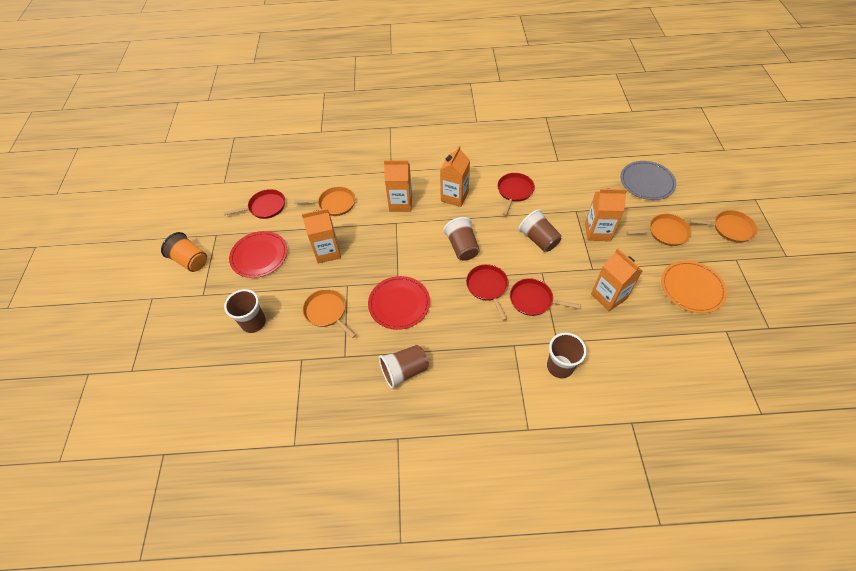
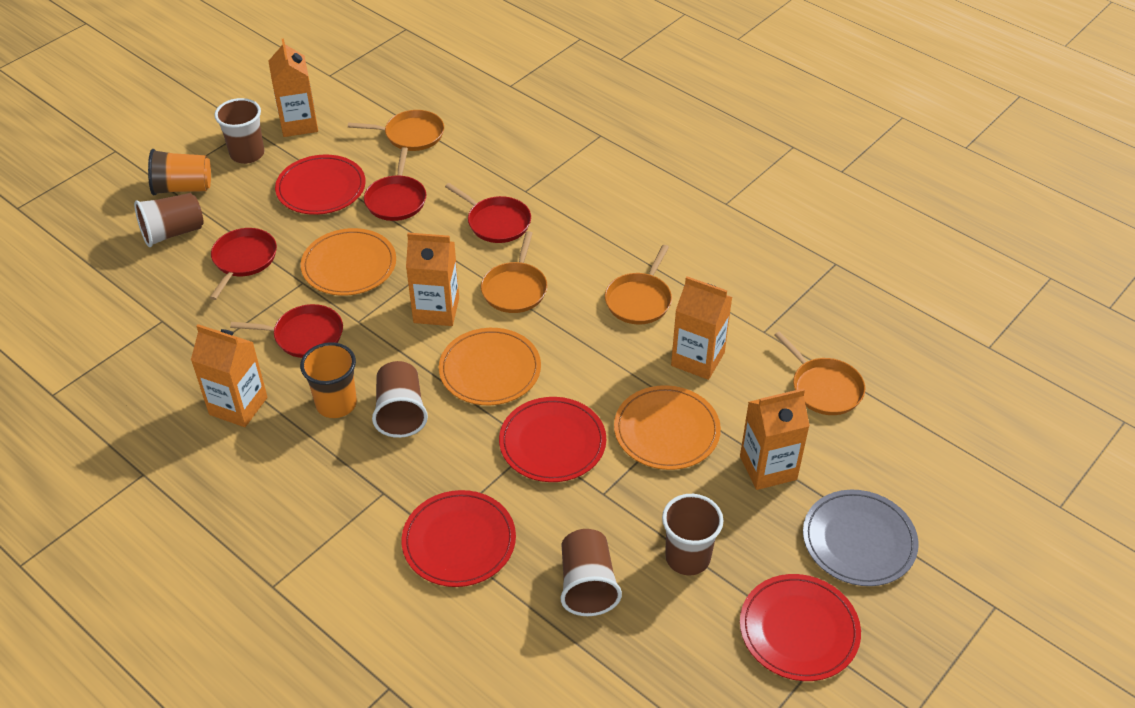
orange cup: [161,232,207,272] = 1 -> [148,149,211,195] [300,342,357,418] = 2
orange plate: [661,261,727,313] = 1 -> [301,228,396,296] [439,328,541,405] [614,385,721,470] = 3
red plate: [229,231,287,278] [368,276,430,330] = 2 -> [275,155,366,215] [401,490,516,587] [499,397,606,482] [740,574,861,681] = 4

